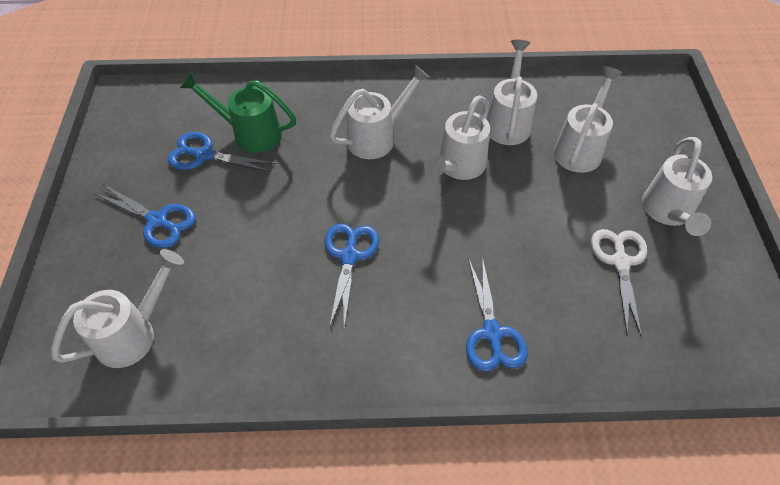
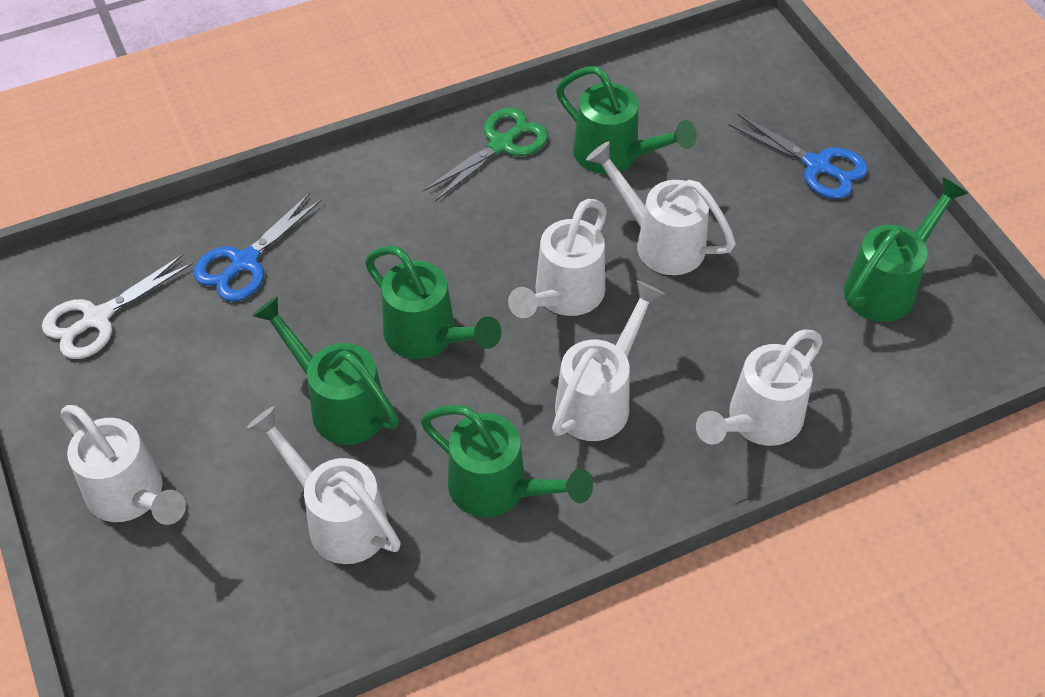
blue scissors: [95,184,196,248] [167,132,276,172] [325,223,379,328] [466,257,528,372] = 4 -> [194,193,322,302] [728,113,868,199] = 2
green scissors: none = 0 -> [423,108,548,201] = 1
green watering can: [180,72,296,153] = 1 -> [252,296,399,445] [365,246,501,359] [421,405,593,517] [556,66,697,174] [844,177,968,322] = 5

